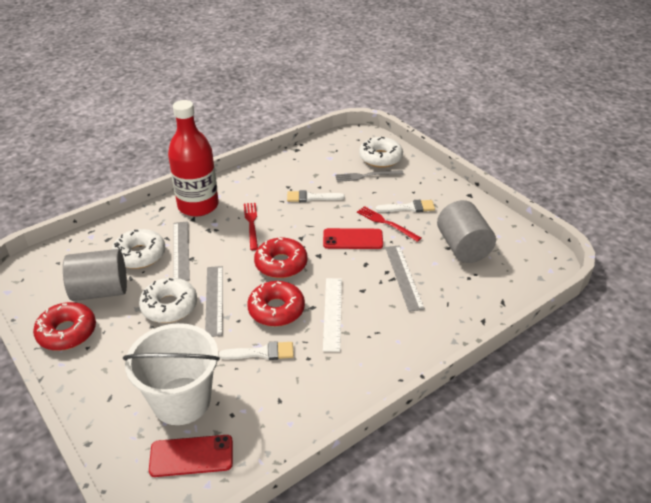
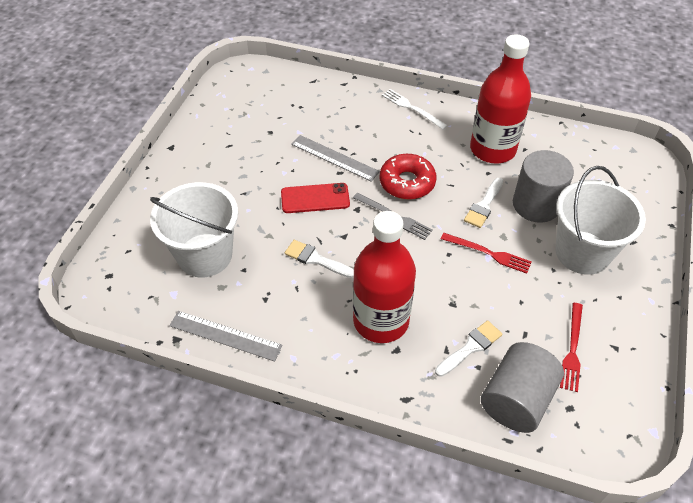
grey ruler: [173,221,190,281] [205,266,223,337] [385,245,425,312] = 3 -> [169,311,283,361] [291,135,380,182] = 2
red bottle: [168,100,219,217] = 1 -> [353,211,416,343] [470,35,531,164] = 2
red donut: [33,302,96,351] [247,281,305,327] [254,238,307,278] = 3 -> [380,154,436,200] = 1
red phone: [149,435,233,477] [323,228,383,249] = 2 -> [281,183,350,213] = 1
white bucket: [123,323,220,425] = 1 -> [150,182,238,277] [555,166,646,275] = 2
white donut: [112,229,165,269] [139,278,197,323] [359,137,403,168] = 3 -> none = 0
white fork: none = 0 -> [382,89,448,129] = 1
white ruler: [323,278,342,352] = 1 -> none = 0

